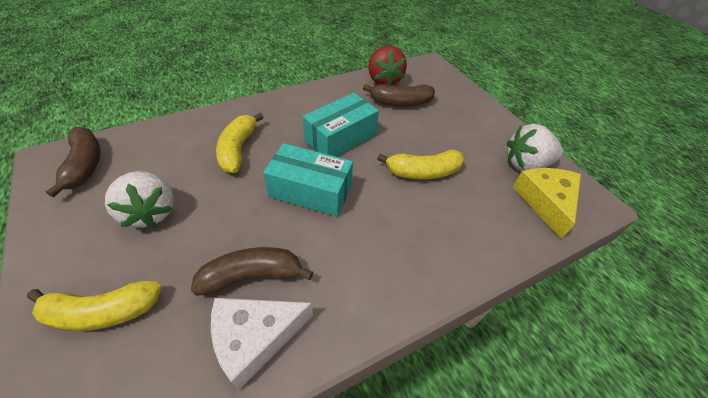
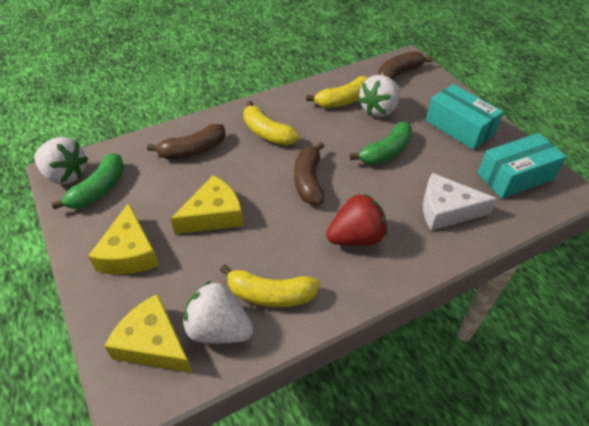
green banana: none = 0 -> [51,153,124,209] [350,122,413,165] = 2
white strawberry: [105,171,174,228] [507,124,563,172] = 2 -> [34,137,88,185] [183,281,254,343] [358,75,400,117] = 3
yellow cheese: [513,168,581,239] = 1 -> [88,203,159,275] [104,294,193,373] [170,175,243,234] = 3

